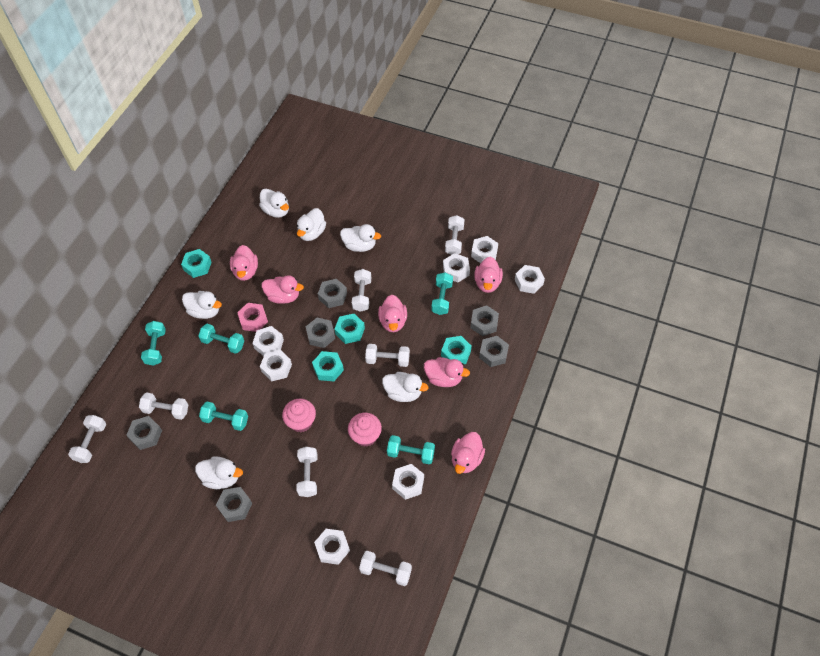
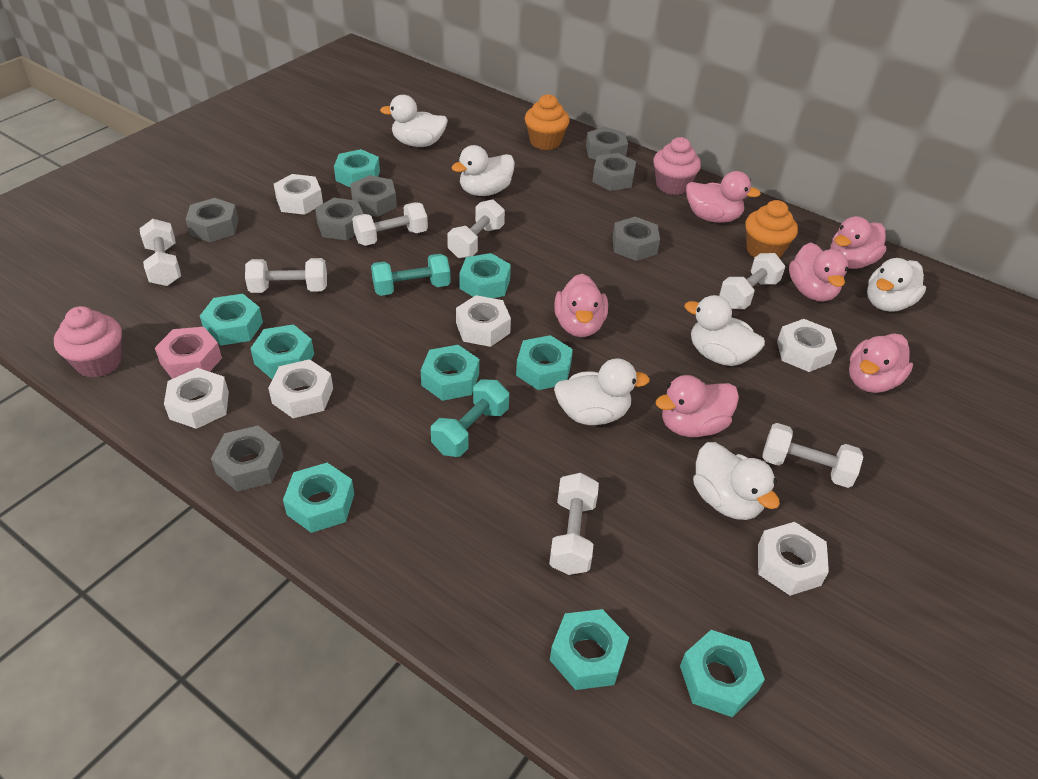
grey nut: [126,416,162,450] [216,487,252,522] [306,318,335,348] [318,279,347,308] [471,305,499,336] [479,336,509,367] = 6 -> [185,198,238,242] [211,426,284,492] [315,198,363,240] [350,175,397,217] [586,127,628,160] [592,153,636,191] [612,217,660,261] = 7
orange cupcake: none = 0 -> [525,94,570,150] [745,200,798,258] = 2
turquoise dumbbell: [141,321,166,366] [198,324,244,354] [199,402,248,431] [387,435,435,465] [431,272,453,315] = 5 -> [371,254,450,296] [431,379,509,457] = 2
turquoise nut: [181,249,212,278] [312,351,344,381] [335,314,365,344] [441,336,472,364] = 4 -> [200,294,263,346] [250,324,314,379] [283,463,354,533] [334,149,380,188] [421,345,479,401] [459,253,511,298] [516,335,573,390] [550,609,629,690] [680,630,765,717] = 9
white nut: [252,326,284,356] [260,350,292,381] [314,529,350,565] [392,464,424,500] [443,253,470,282] [471,236,498,263] [515,265,545,294] = 7 -> [164,368,229,429] [268,359,333,418] [274,174,323,215] [456,295,511,347] [758,522,829,596] [777,319,837,372] = 6

